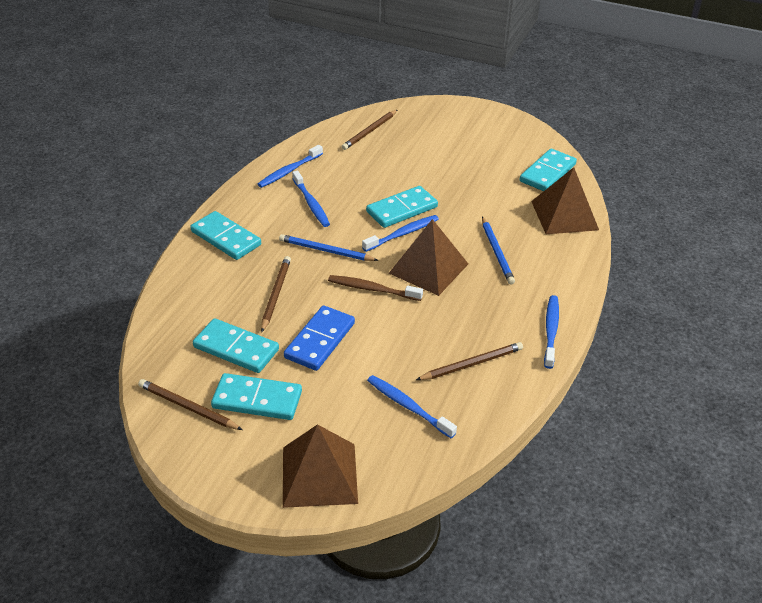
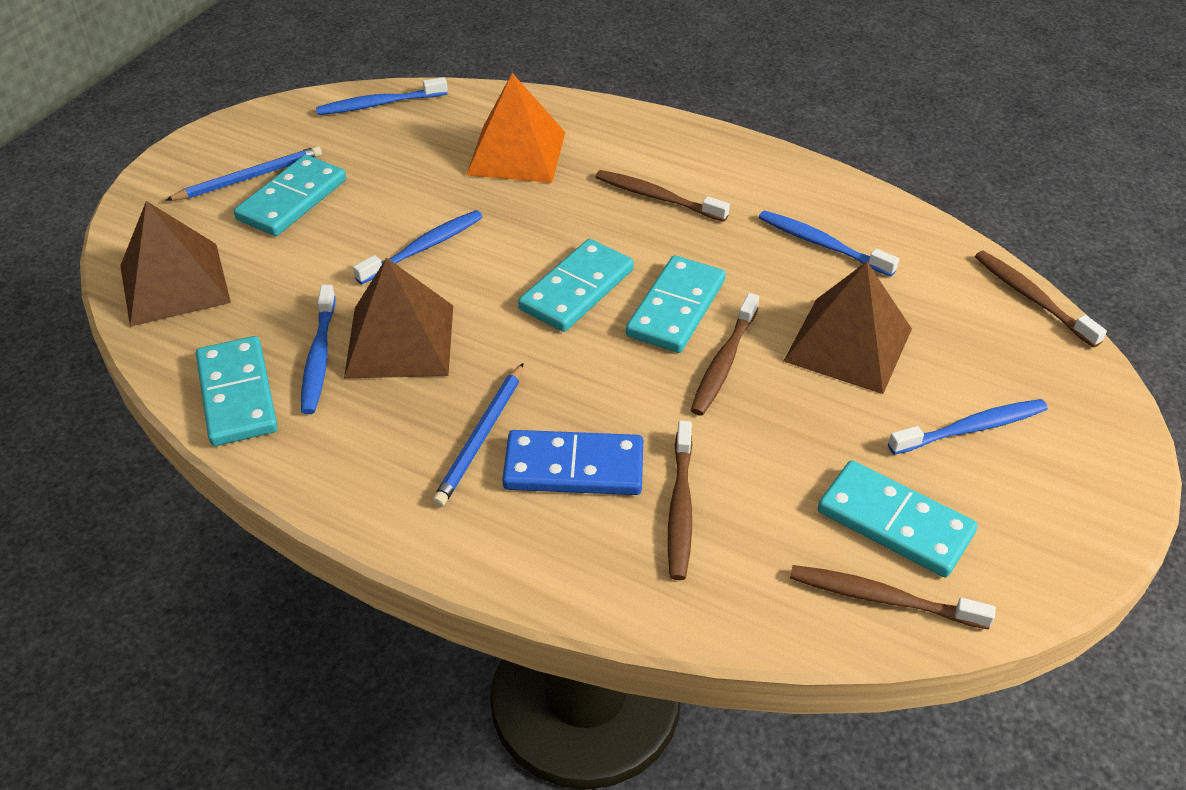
brown pencil: [138,379,242,430] [261,256,291,332] [342,110,397,150] [416,342,523,380] = 4 -> none = 0
brown toothbrush: [328,275,423,301] = 1 -> [596,170,730,222] [668,420,692,580] [691,293,759,416] [790,565,996,629] [975,251,1107,348] = 5
orange pyramid: none = 0 -> [466,73,566,183] = 1

